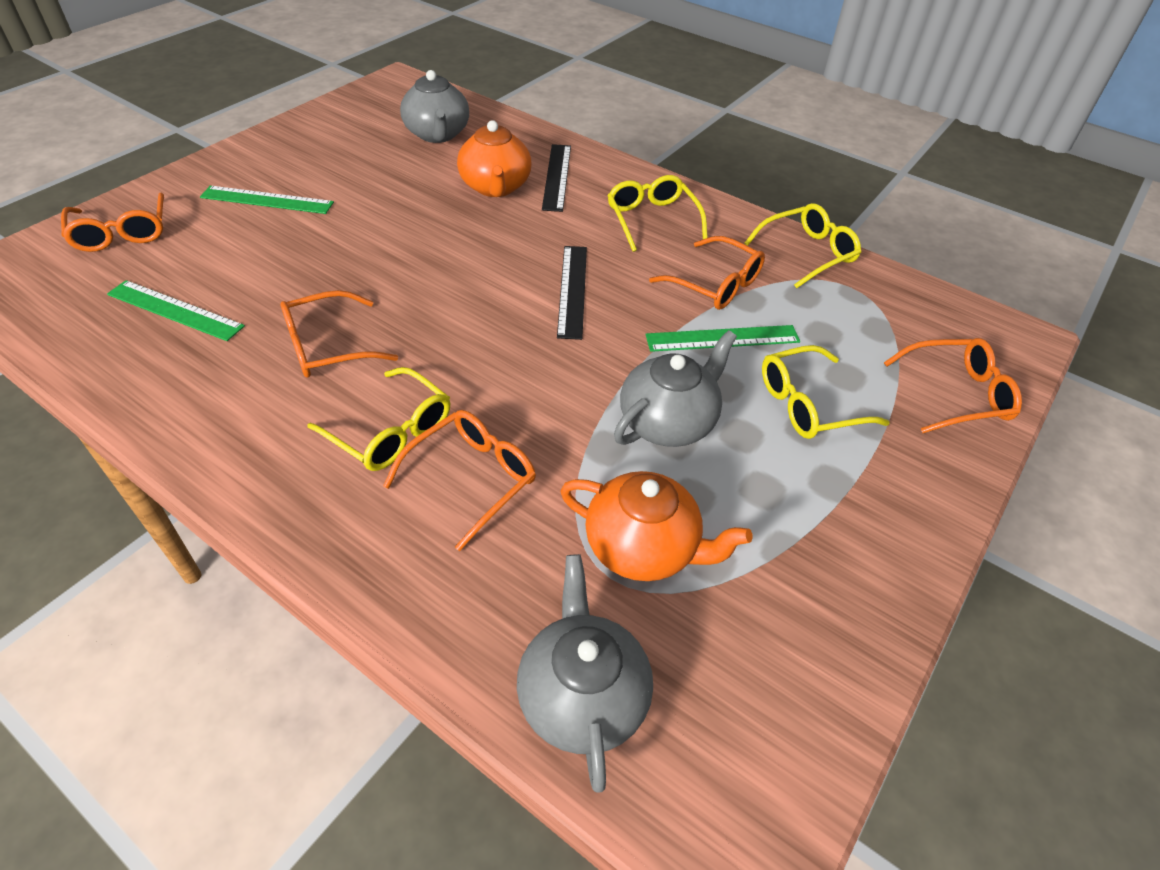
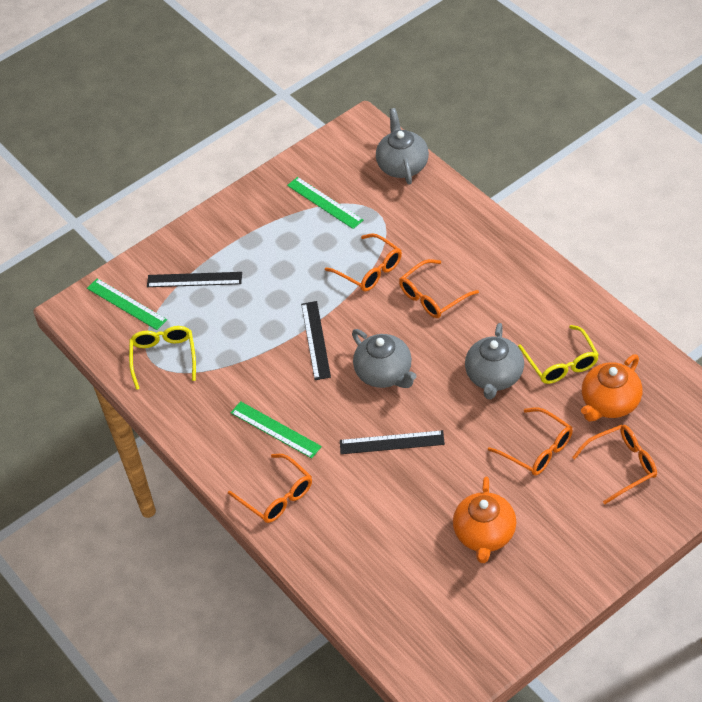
black ruler: [542,144,571,212] [557,246,587,340] = 2 -> [147,272,242,287] [301,301,331,380] [340,430,445,454] = 3
yellow glasses: [307,367,450,471] [607,175,708,252] [745,203,861,289] [762,345,890,439] = 4 -> [129,326,196,390] [518,325,599,384] = 2

